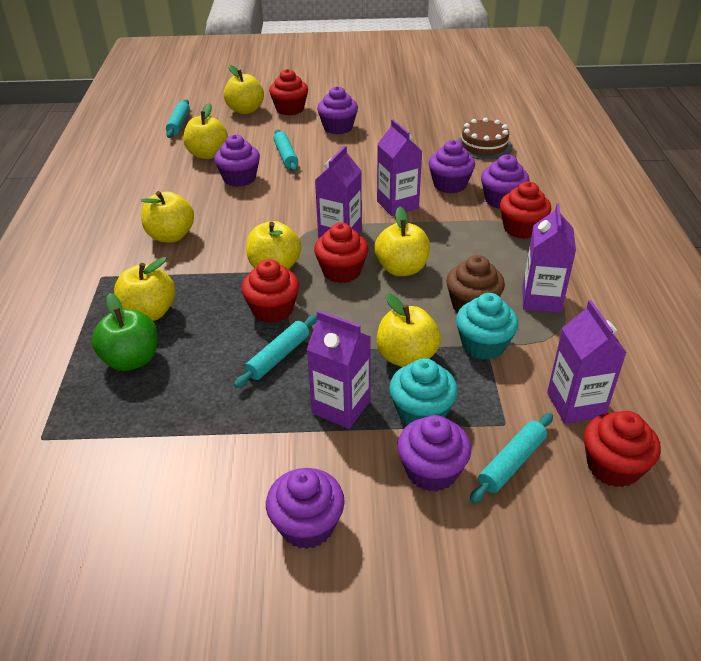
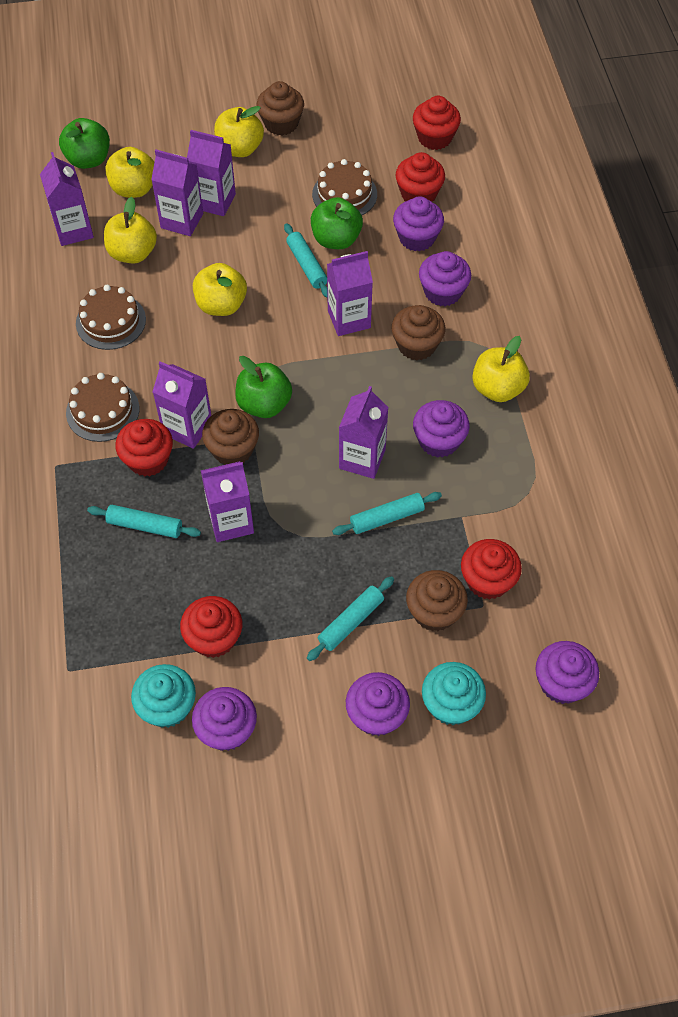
brown cake: [457,118,513,160] = 1 -> [66,373,139,442] [76,285,146,350] [312,159,377,215] = 3
brown cupcake: [446,255,505,313] = 1 -> [202,409,259,465] [257,81,304,136] [392,305,445,360] [406,570,468,631] = 4
green apple: [92,293,158,371] = 1 -> [59,118,110,169] [235,356,292,418] [311,197,363,249] = 3
purple carton: [307,310,371,429] [315,146,362,239] [377,119,422,216] [522,203,576,313] [547,300,627,424] = 5 -> [40,152,94,246] [151,149,203,236] [153,361,211,449] [187,130,236,216] [201,461,254,542] [327,251,373,336] [339,386,389,479] = 7
yellow apple: [114,257,175,321] [141,191,194,242] [183,103,228,159] [223,65,264,114] [246,221,301,270] [375,207,430,276] [377,293,441,367] = 7 -> [104,197,157,264] [105,147,154,198] [193,263,247,316] [214,106,264,157] [472,336,530,402] = 5

